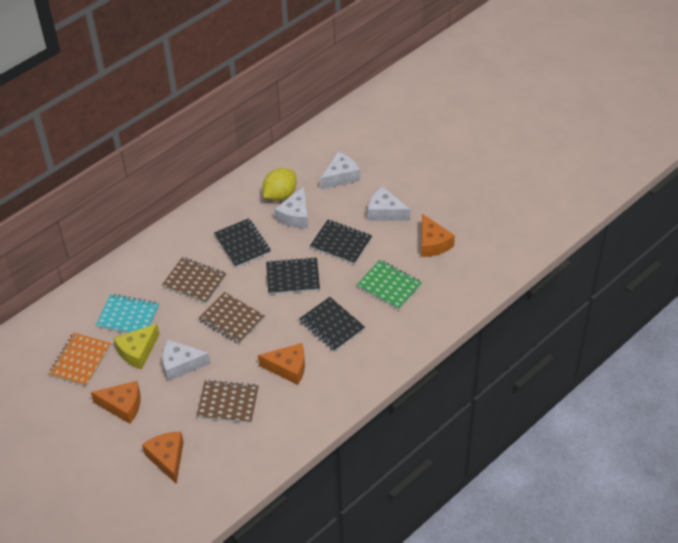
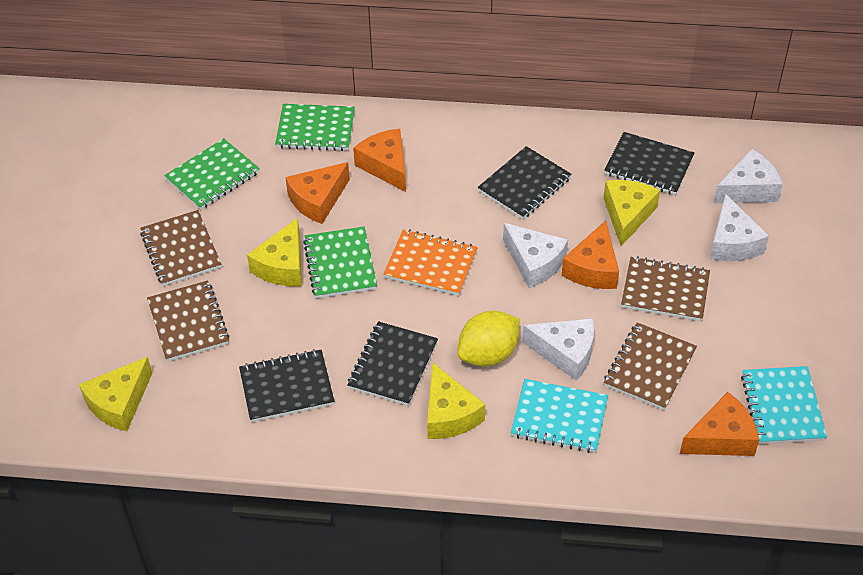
brown notebook: [162,257,226,304] [197,380,259,423] [199,292,265,344] = 3 -> [140,210,221,286] [147,280,229,362] [604,322,697,410] [621,256,710,321] = 4
green notebook: [357,260,422,310] = 1 -> [164,138,260,210] [275,104,355,151] [303,227,377,298] = 3
turquoise notebook: [96,294,159,333] = 1 -> [511,379,608,453] [741,366,827,444] = 2
yellow cheese: [114,324,159,369] = 1 -> [79,357,152,431] [247,218,302,286] [427,362,485,439] [603,180,660,246] = 4

